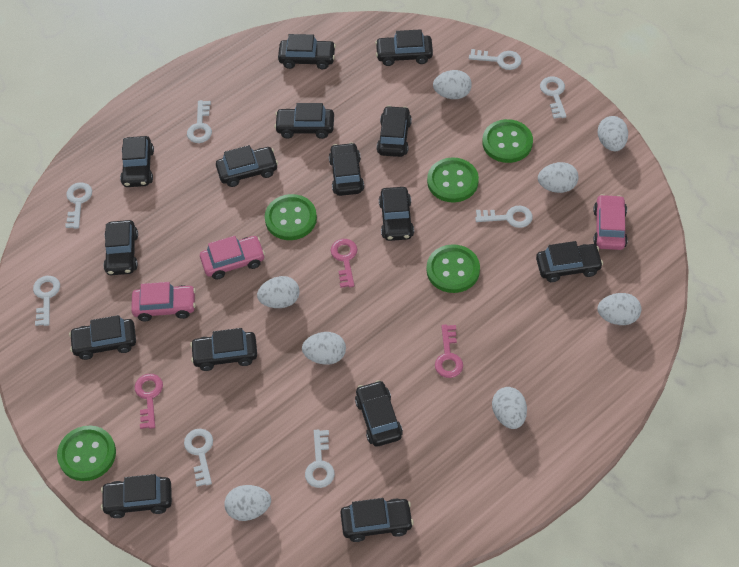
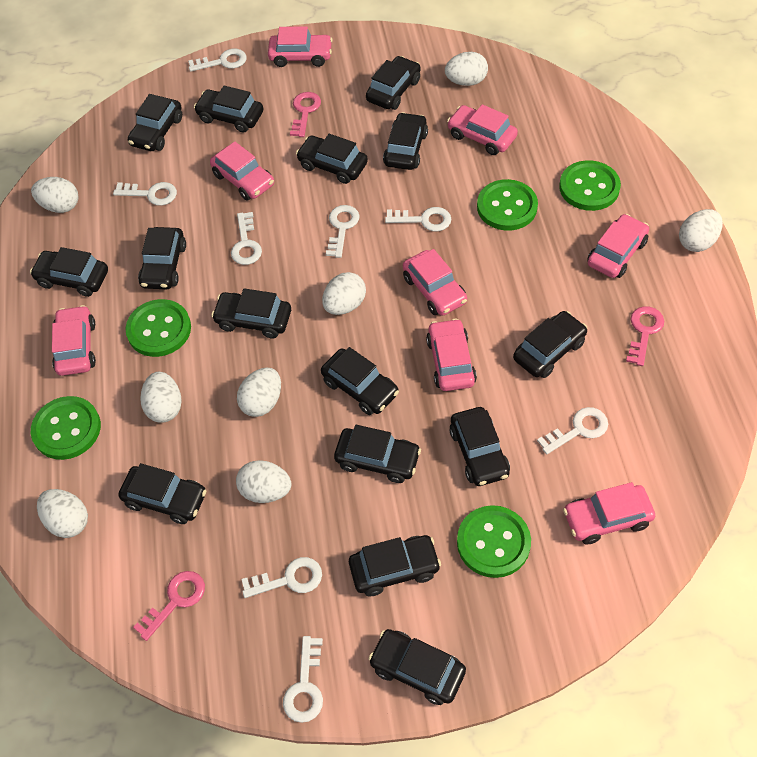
pink car: [131,282,196,321] [200,236,265,280] [593,194,628,250] = 3 -> [52,305,96,376] [210,141,274,201] [268,26,333,67] [403,249,467,316] [426,318,477,391] [447,104,518,155] [563,482,655,544] [587,214,649,278] = 8

